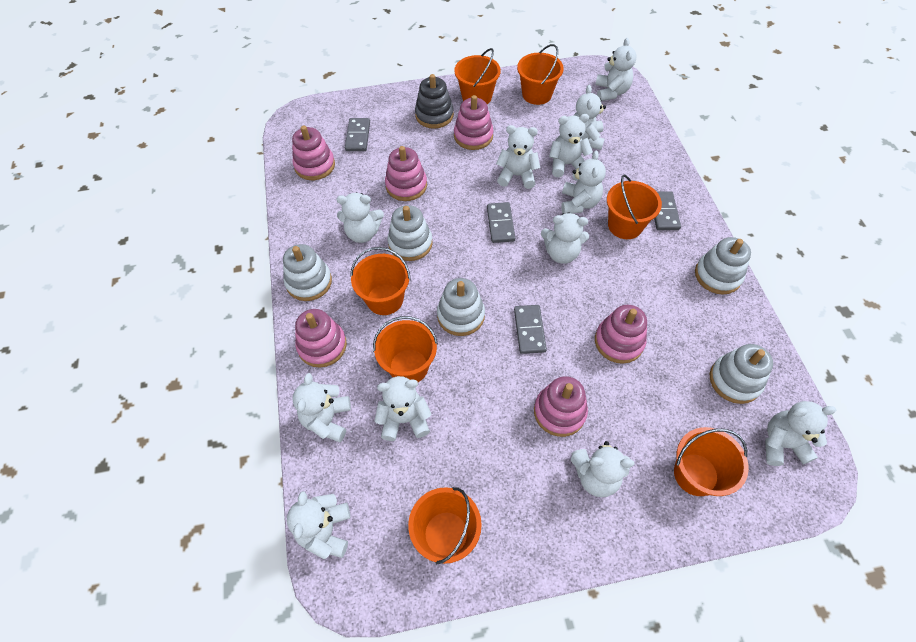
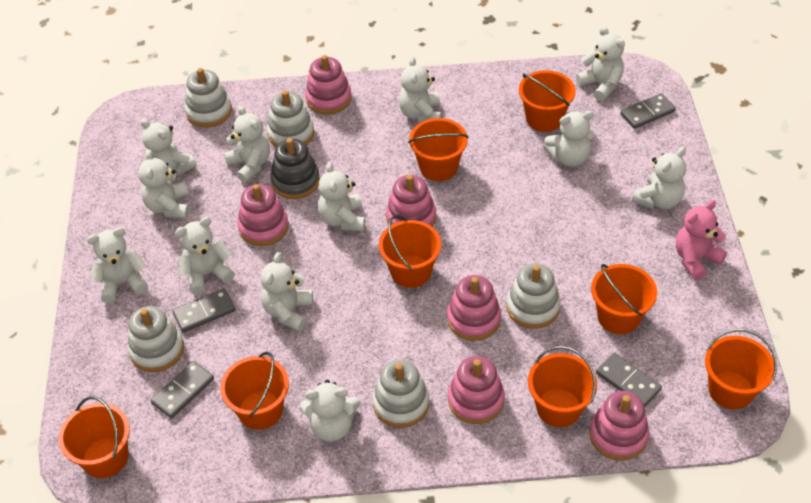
orange bucket: [350,247,411,315] [373,316,438,382] [408,487,482,564] [454,48,501,104] [517,44,564,105] [607,175,662,239] [674,427,749,496] = 7 -> [58,396,130,478] [220,352,289,430] [379,215,441,288] [408,118,469,181] [519,70,575,132] [528,346,597,427] [591,264,657,334] [705,329,777,409] = 8
pink teddy bear: none = 0 -> [676,200,727,280] = 1

